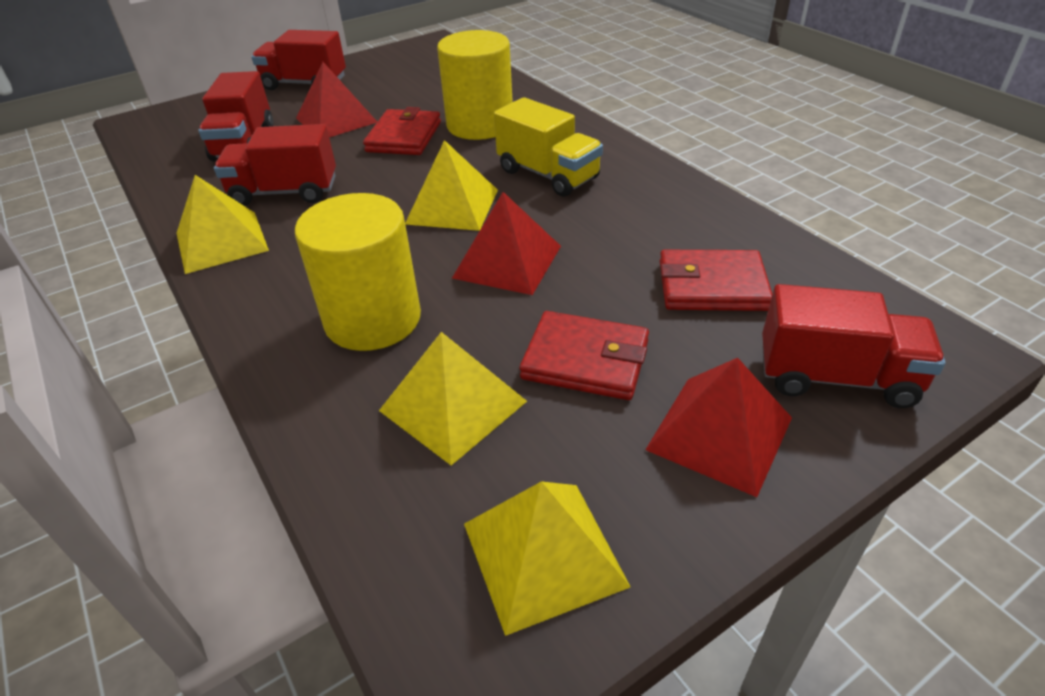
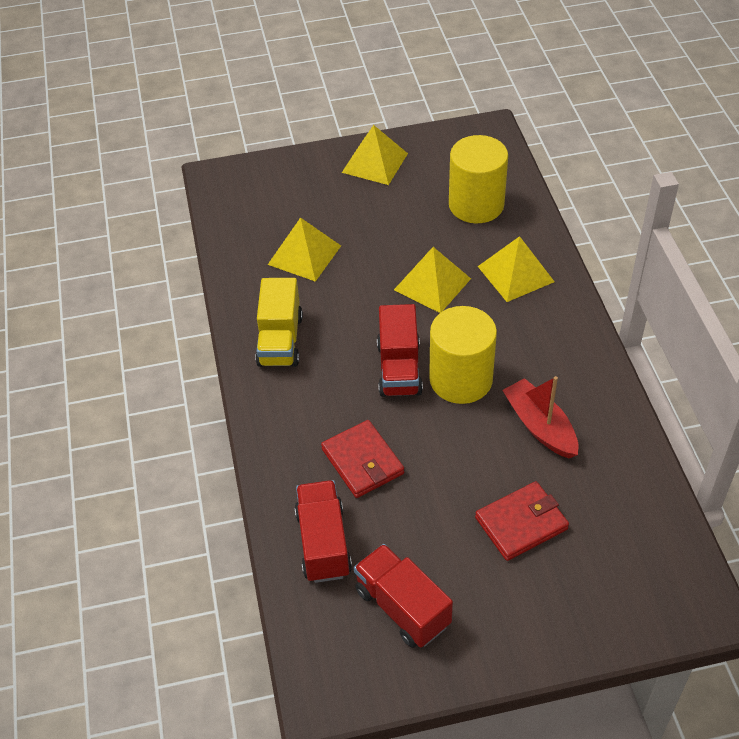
red boat: none = 0 -> [502,376,578,458] = 1
red pyramid: [296,62,377,137] [452,192,561,295] [645,358,792,497] = 3 -> none = 0
red truck: [198,71,273,161] [214,124,336,206] [251,30,346,90] [762,284,946,408] = 4 -> [295,480,352,583] [354,544,453,648] [377,304,423,397] = 3
red wallet: [363,107,441,155] [520,311,649,400] [660,250,772,311] = 3 -> [321,420,404,498] [475,481,569,561] = 2

